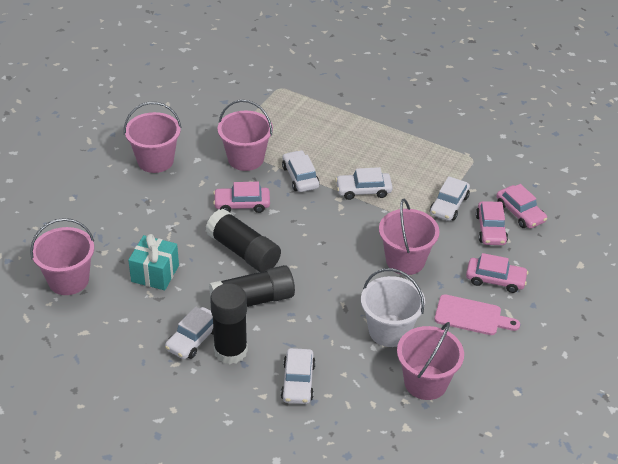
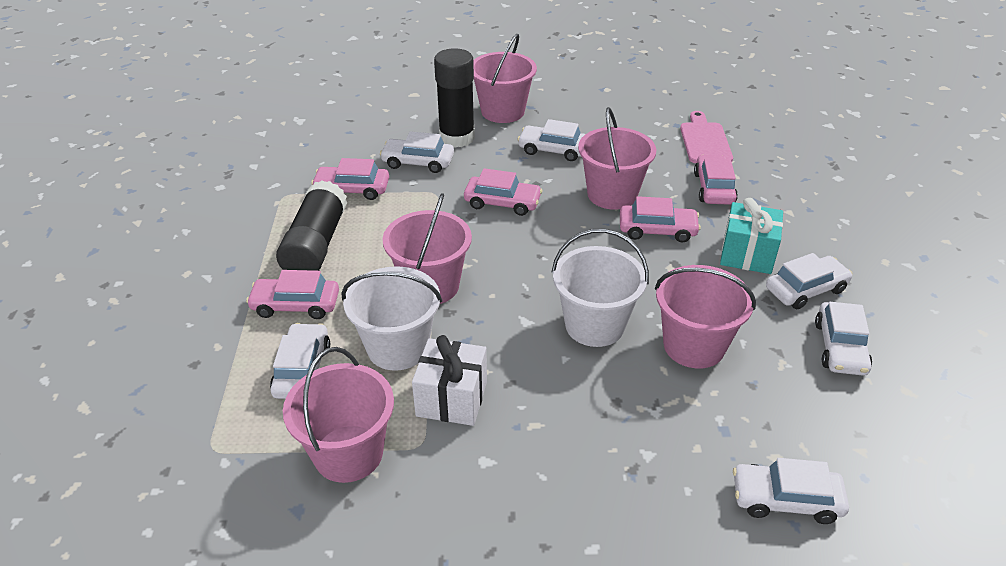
black glue stick: [206,209,281,272] [209,265,295,307] [210,283,248,364] = 3 -> [276,180,347,271] [434,48,475,148] = 2
pink car: [213,182,270,213] [466,253,528,293] [476,201,508,245] [496,184,547,229] = 4 -> [246,270,339,319] [311,158,389,200] [464,168,542,216] [620,196,701,242] [694,155,738,205] = 5
white bucket: [361,268,425,347] = 1 -> [342,266,442,371] [552,229,649,347] = 2
white car: [165,307,214,359] [281,348,316,404] [282,150,320,192] [336,167,393,200] [430,176,470,221] = 5 -> [270,323,330,399] [380,131,454,173] [517,119,585,161] [733,458,849,524] [766,253,852,309] [815,302,872,376] = 6
white gift: none = 0 -> [412,335,487,426] = 1

